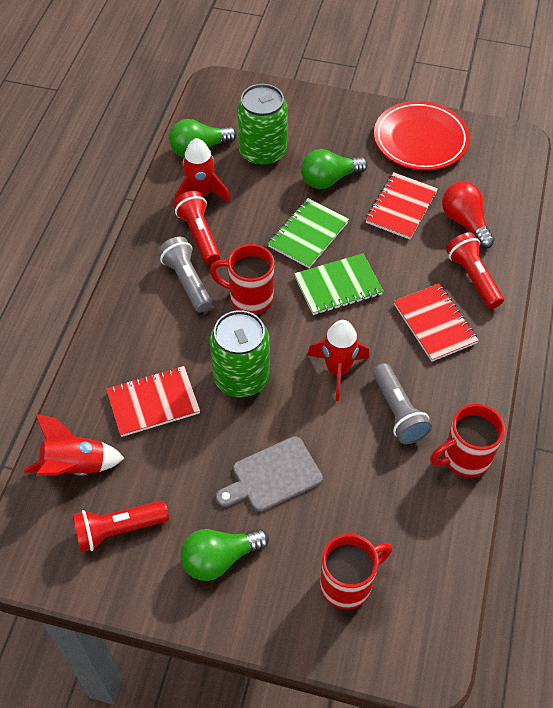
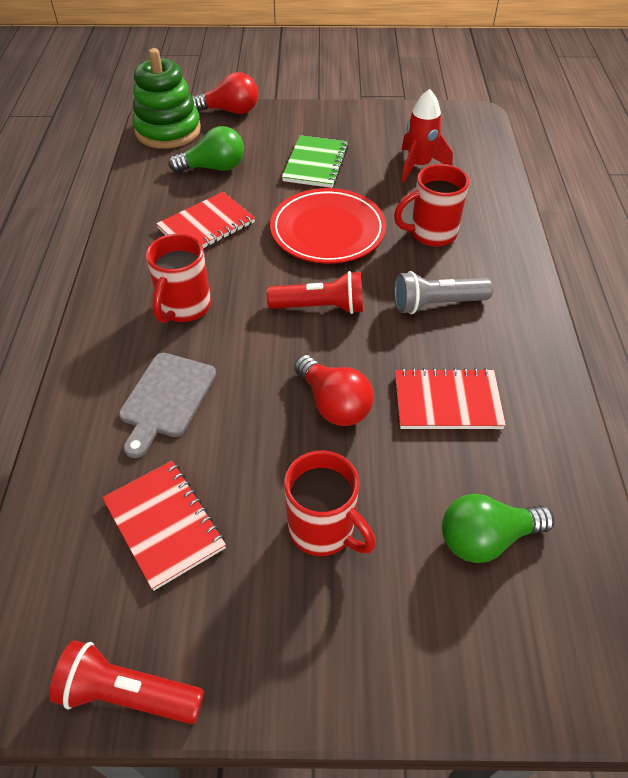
green can: [210,310,270,397] [237,84,288,166] = 2 -> none = 0
green light bulb: [169,119,237,158] [180,529,269,581] [301,149,368,189] = 3 -> [169,126,244,173] [442,494,554,563] = 2
green notebook: [268,198,349,268] [294,253,383,315] = 2 -> [282,135,348,188] = 1
green stacking toy: none = 0 -> [132,48,201,149] = 1
grey flashlight: [158,237,212,312] [373,363,432,444] = 2 -> [394,271,493,314] = 1
red flashlight: [72,501,169,552] [173,191,221,265] [446,232,504,309] = 3 -> [49,640,204,724] [267,271,363,314] = 2
red light bulb: [442,181,495,249] = 1 -> [192,72,258,114] [294,355,374,426] = 2
red rocket: [24,414,124,476] [175,138,231,203] [307,320,369,401] = 3 -> [401,89,453,183] = 1

